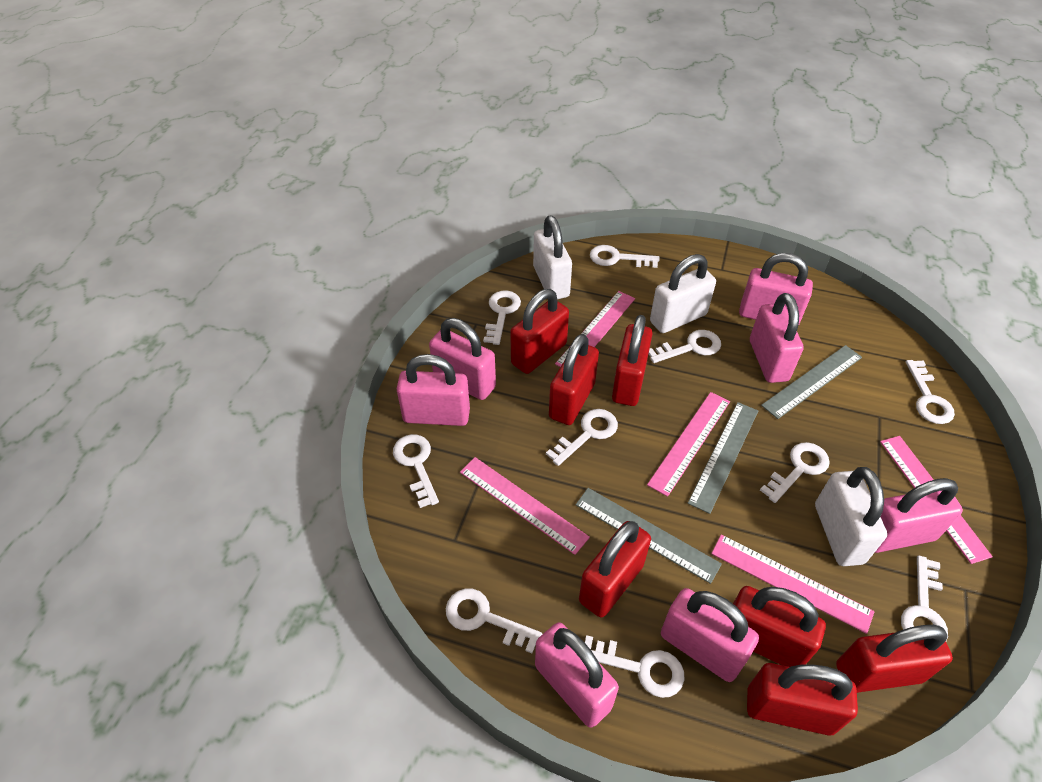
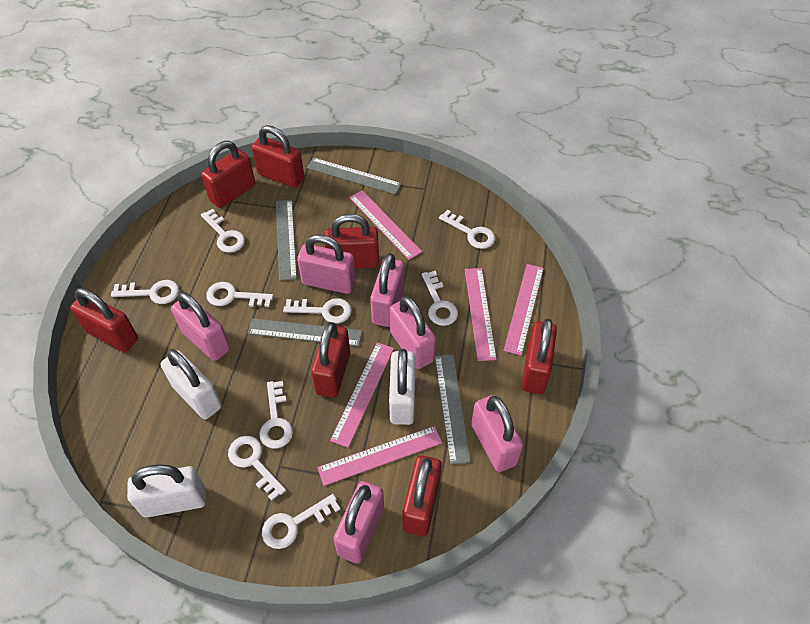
grey ruler: [576,488,722,584] [688,402,758,514] [761,345,862,419] = 3 -> [248,318,362,346] [276,200,297,281] [307,158,401,194] [435,354,471,464] = 4
pink padlock: [397,354,470,426] [429,318,496,400] [535,622,619,728] [661,588,759,682] [739,253,813,326] [750,293,804,383] [875,478,963,553] = 7 -> [171,292,230,361] [297,234,356,294] [334,481,384,564] [370,253,404,327] [389,296,436,369] [471,395,523,472] = 6
white key: [393,434,439,508] [446,588,542,653] [483,290,521,345] [546,409,618,466] [585,635,685,698] [590,245,659,268] [649,330,721,363] [760,442,830,503] [901,555,948,641] [906,360,955,424] = 10 -> [111,280,179,304] [201,208,245,253] [206,282,274,307] [228,436,286,501] [259,381,293,448] [262,494,340,549] [283,298,352,323] [422,271,458,326] [439,210,495,249] = 9

